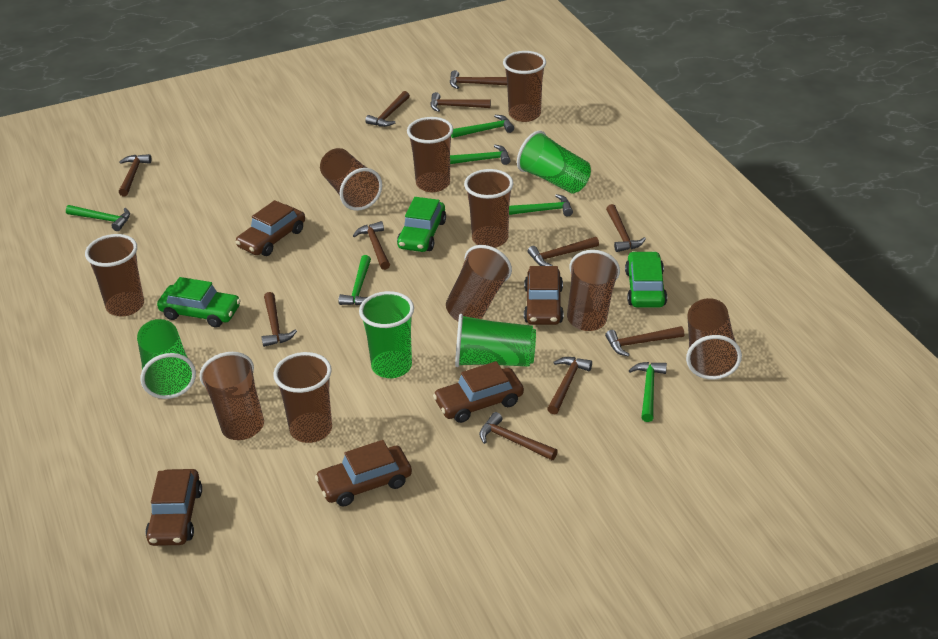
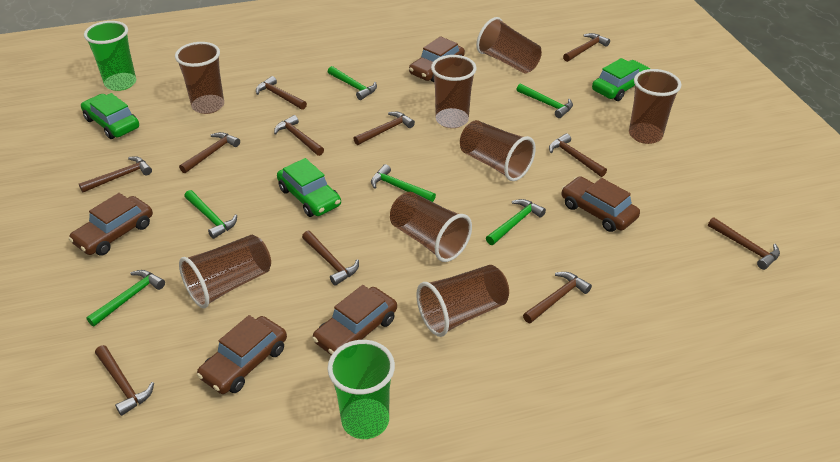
brown cup: [85,234,144,316] [199,352,264,440] [273,352,332,443] [320,148,382,211] [407,117,453,192] [446,245,512,321] [464,169,513,248] [503,51,546,122] [567,250,620,331] [686,298,742,380] = 10 -> [175,42,224,114] [179,235,271,308] [390,192,472,262] [416,265,509,337] [431,55,477,128] [460,120,536,181] [476,17,542,73] [629,69,681,144] = 8
green cup: [137,319,196,399] [359,291,414,378] [455,314,536,367] [517,131,591,194] = 4 -> [84,21,136,91] [327,340,395,439] = 2

